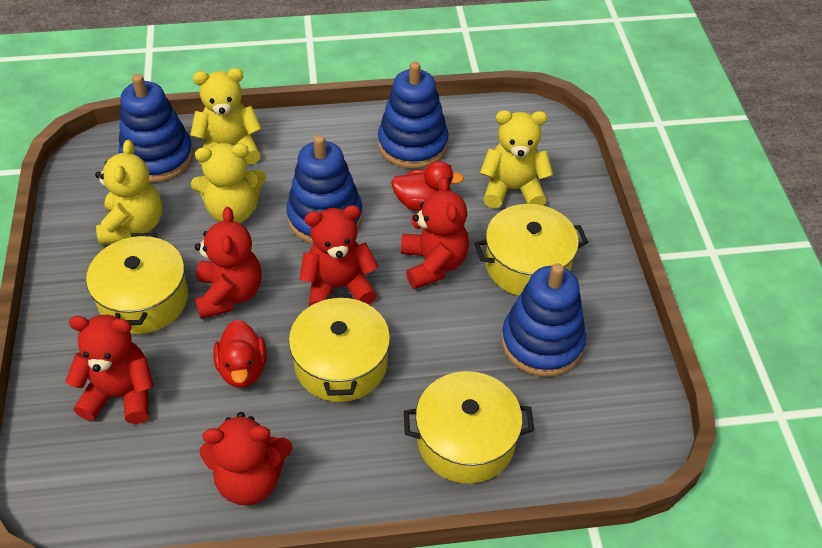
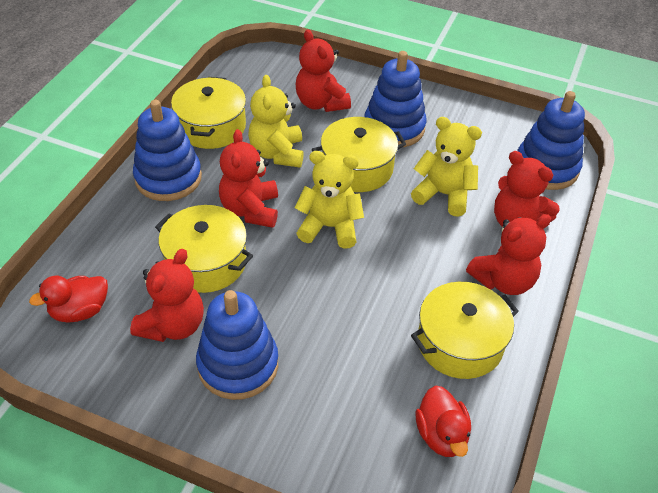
yellow teddy bear: [95,140,162,245] [190,68,262,165] [191,143,266,223] [480,110,553,208] = 4 -> [248,75,304,167] [295,151,364,249] [411,117,482,217] = 3

